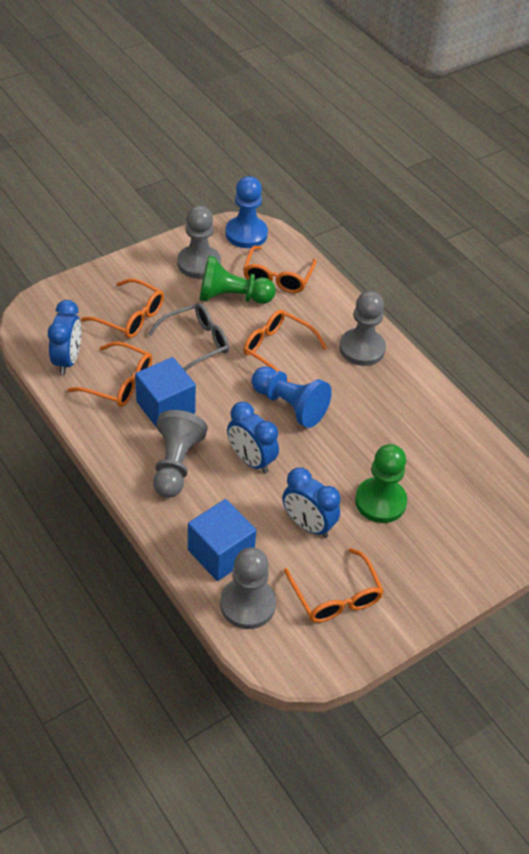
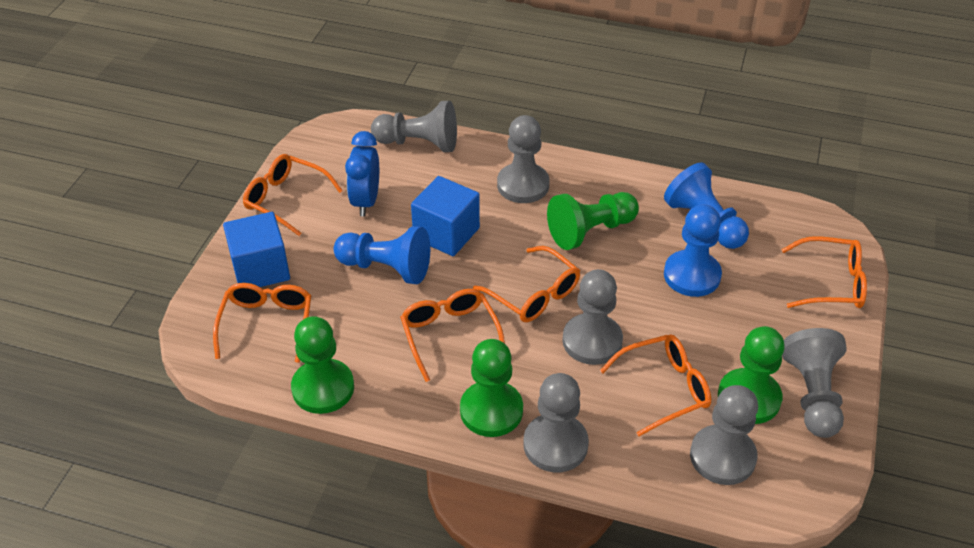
blue clock: [48,300,81,375] [227,402,279,474] [282,467,341,538] = 3 -> [345,131,379,217] = 1
blue pawn: [225,176,268,248] [251,366,332,428] = 2 -> [334,226,430,284] [664,162,749,249] [664,204,722,297] = 3
green pawn: [199,256,276,304] [355,444,407,523] = 2 -> [291,316,354,414] [460,339,523,437] [547,192,639,250] [718,326,784,424] = 4
grey glasses: [148,303,229,371] = 1 -> none = 0
grey pawn: [153,410,208,498] [177,205,221,279] [220,547,276,629] [339,291,386,366] = 4 -> [371,101,457,152] [497,115,549,203] [523,373,589,472] [562,269,623,365] [690,385,758,485] [782,328,847,438] = 6
orange glasses: [68,342,152,407] [81,278,164,338] [243,246,317,293] [243,310,327,383] [284,548,384,623] = 5 -> [213,283,311,363] [243,154,343,236] [400,289,505,382] [473,246,580,322] [600,334,711,436] [781,236,867,308] = 6

